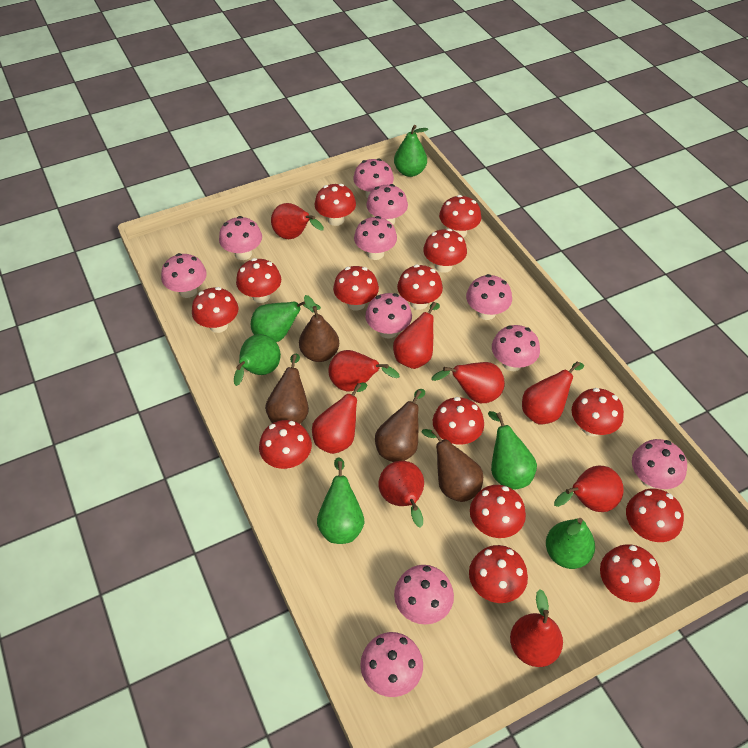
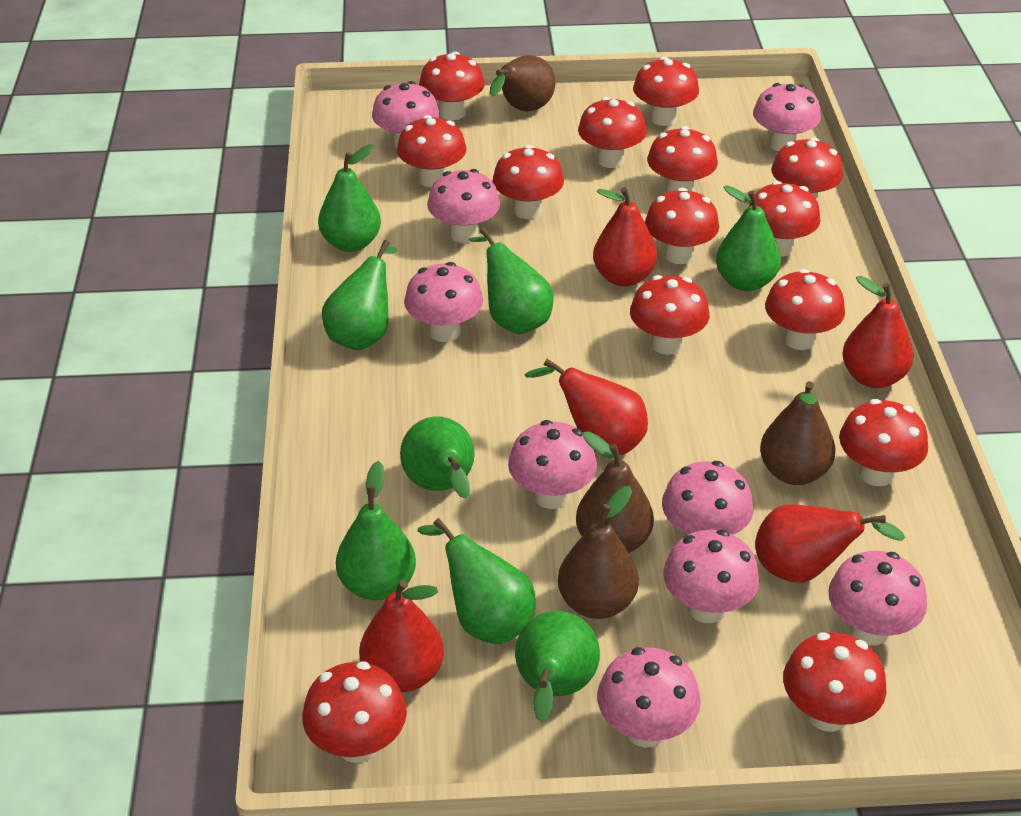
green pear: [234,334,281,386] [251,301,321,342] [317,457,364,544] [394,125,428,177] [488,411,537,490] [546,518,595,569] = 6 -> [318,144,381,252] [322,240,397,350] [336,461,416,600] [400,417,475,498] [417,518,536,644] [468,228,554,334] [515,611,600,723] [716,185,781,291] = 8
pink mushroom: [161,253,207,298] [219,216,262,260] [353,158,394,198] [354,216,397,260] [360,632,423,697] [365,293,412,339] [366,184,408,225] [394,565,454,624] [466,274,512,320] [492,325,540,371] [632,439,687,489] = 11 -> [372,81,439,149] [404,262,483,342] [427,169,500,243] [508,420,597,509] [597,647,701,748] [662,461,754,536] [663,529,760,623] [753,83,821,151] [828,551,927,645] = 9
red pear: [271,203,324,239] [312,382,367,454] [328,350,400,392] [378,461,424,528] [393,302,440,369] [431,362,505,403] [510,589,563,667] [522,361,584,424] [554,466,624,512] = 9 -> [359,580,444,692] [524,359,648,455] [593,187,657,286] [755,504,905,583] [842,276,914,388] = 5

